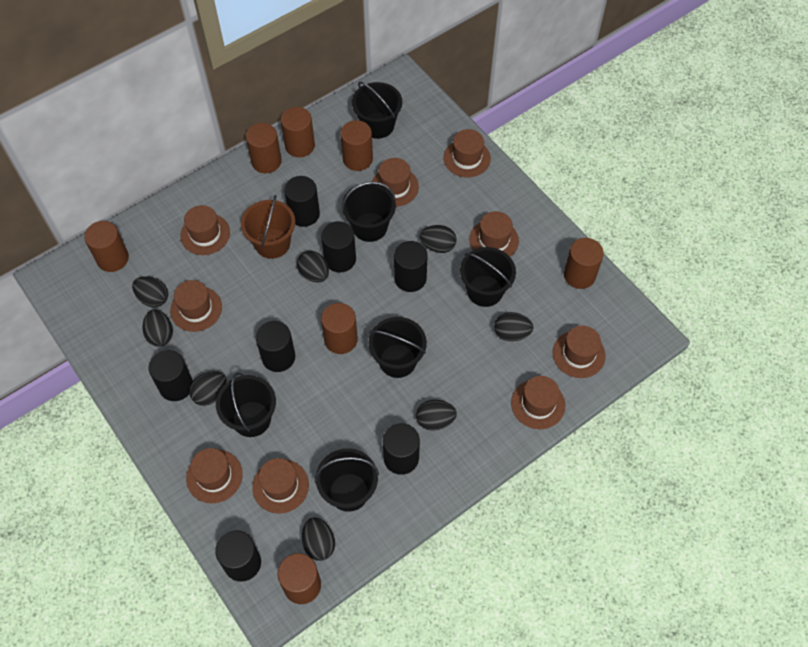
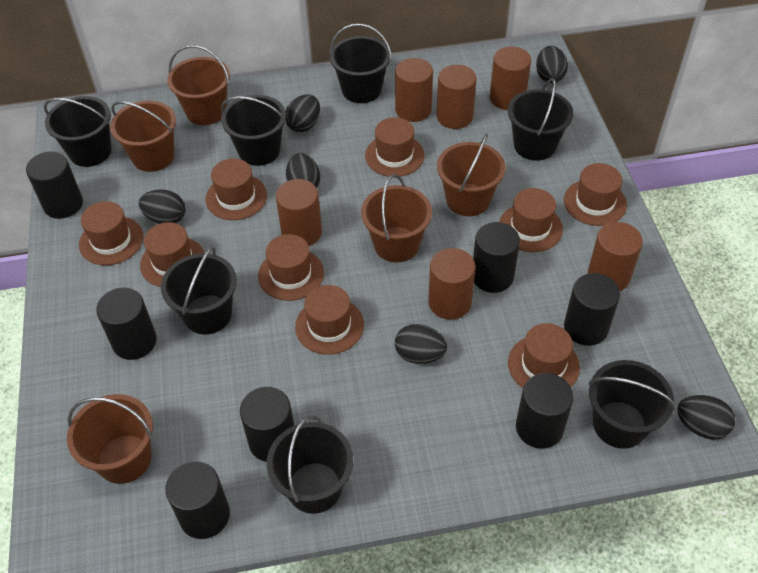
black bucket: [216,373,276,437] [315,448,379,512] [342,182,396,242] [352,81,402,139] [369,317,427,378] [460,247,516,307] = 6 -> [44,96,111,167] [161,247,237,334] [221,95,286,166] [267,415,353,514] [329,23,392,103] [508,78,573,161] [589,360,675,449] = 7
black egg: [132,276,168,307] [142,309,173,346] [189,371,227,406] [297,251,329,282] [302,517,335,561] [416,400,457,431] [420,225,457,253] [494,312,533,341] = 8 -> [139,189,185,224] [286,94,320,132] [286,153,320,188] [395,324,447,364] [536,46,568,83] [677,395,735,440] = 6
brown bucket: [241,195,295,259] = 1 -> [67,394,153,484] [110,101,176,172] [167,45,230,125] [361,174,432,262] [437,133,505,216] = 5
brown cylinder: [84,221,129,272] [246,123,282,173] [278,553,321,604] [281,107,315,157] [321,303,358,354] [340,120,373,171] [564,238,604,289] = 7 -> [276,179,322,246] [395,58,433,122] [428,248,475,320] [437,65,476,129] [490,46,531,110] [588,222,643,291] = 6

